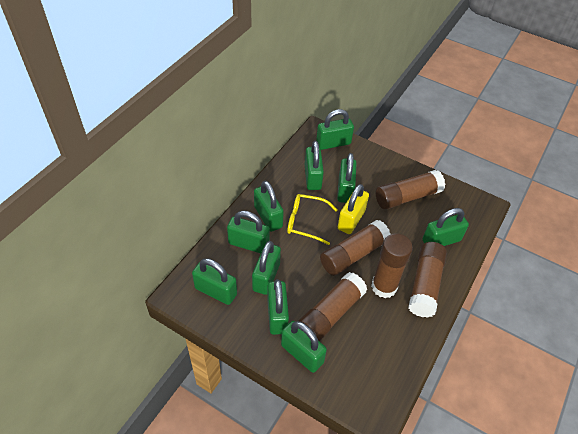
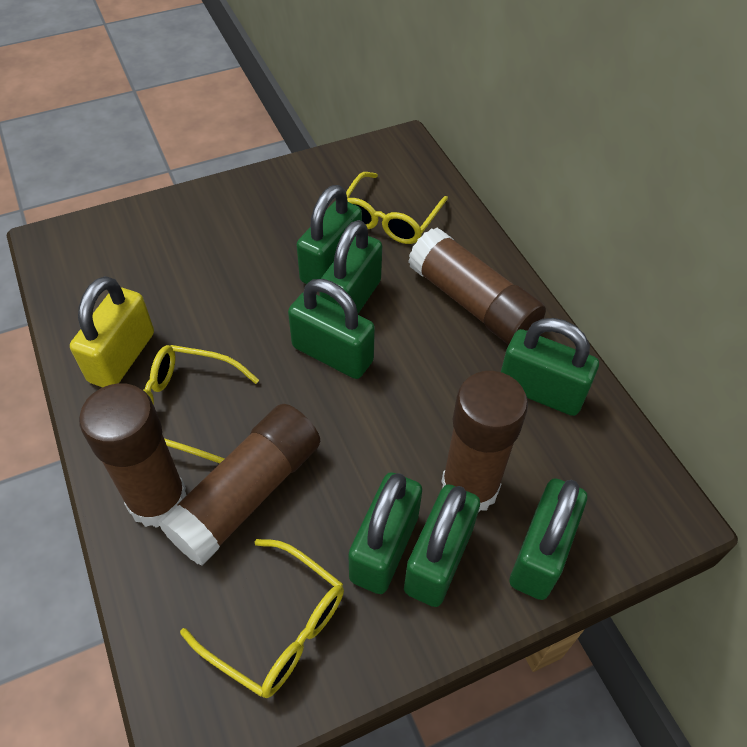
brown glue stick: [299,272,368,341] [320,220,391,276] [371,233,413,298] [376,170,445,210] [408,242,447,318] = 5 -> [79,383,187,528] [158,404,320,566] [408,228,546,345] [441,371,528,512] = 4
green padlock: [192,258,237,305] [227,211,270,253] [252,241,281,295] [254,181,284,232] [267,279,289,335] [281,321,327,373] [305,141,324,190] [316,109,354,150] [337,153,356,203] [422,208,469,246] = 10 -> [288,279,375,379] [297,185,362,284] [319,220,382,313] [349,472,422,594] [404,484,480,607] [501,318,599,416] [510,478,587,600] = 7
yellow glasses: [287,194,337,245] = 1 -> [143,345,259,463] [180,539,344,698] [346,172,448,244] = 3

